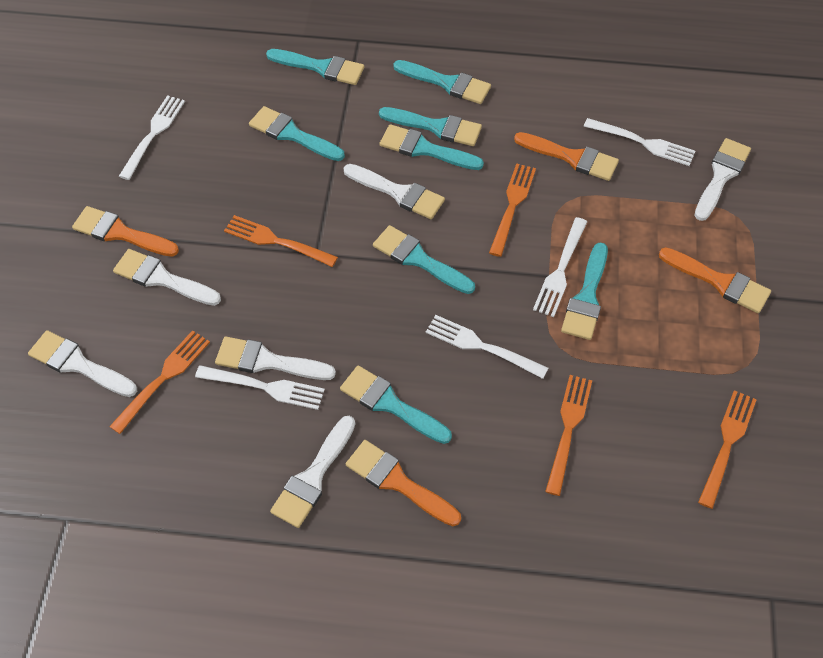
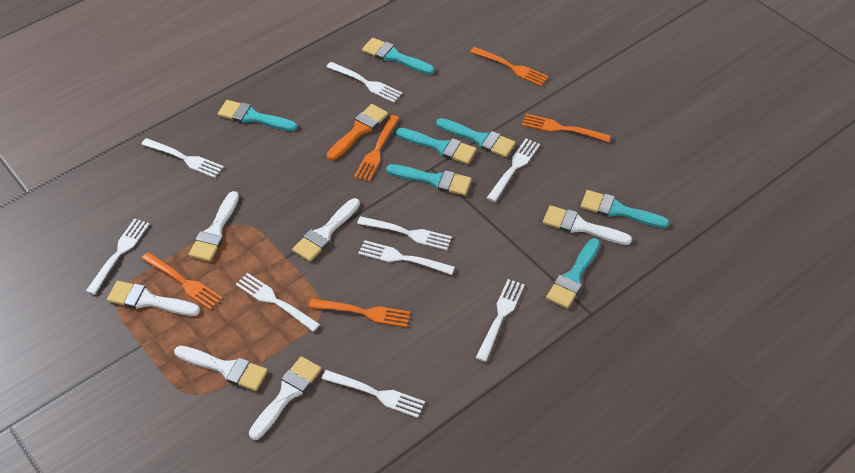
orange brush: [72,206,179,257] [346,440,461,526] [514,132,619,181] [659,247,771,313] = 4 -> [327,104,388,160] = 1
turquoise brush: [249,106,345,161] [266,49,364,85] [340,365,452,444] [373,225,475,294] [379,107,482,146] [380,124,484,170] [393,60,491,104] [561,242,608,340] = 8 -> [218,100,298,131] [362,38,435,74] [386,164,472,196] [396,128,477,164] [436,118,516,157] [546,238,600,309] [580,190,669,228] = 7
white fork: [119,95,185,180] [195,365,325,410] [426,315,548,379] [533,217,587,317] [584,118,695,166] = 5 -> [86,218,149,295] [141,138,224,178] [236,273,320,332] [321,370,425,418] [326,62,402,103] [357,216,452,250] [358,240,455,275] [476,279,525,362] [487,138,540,202] = 9

